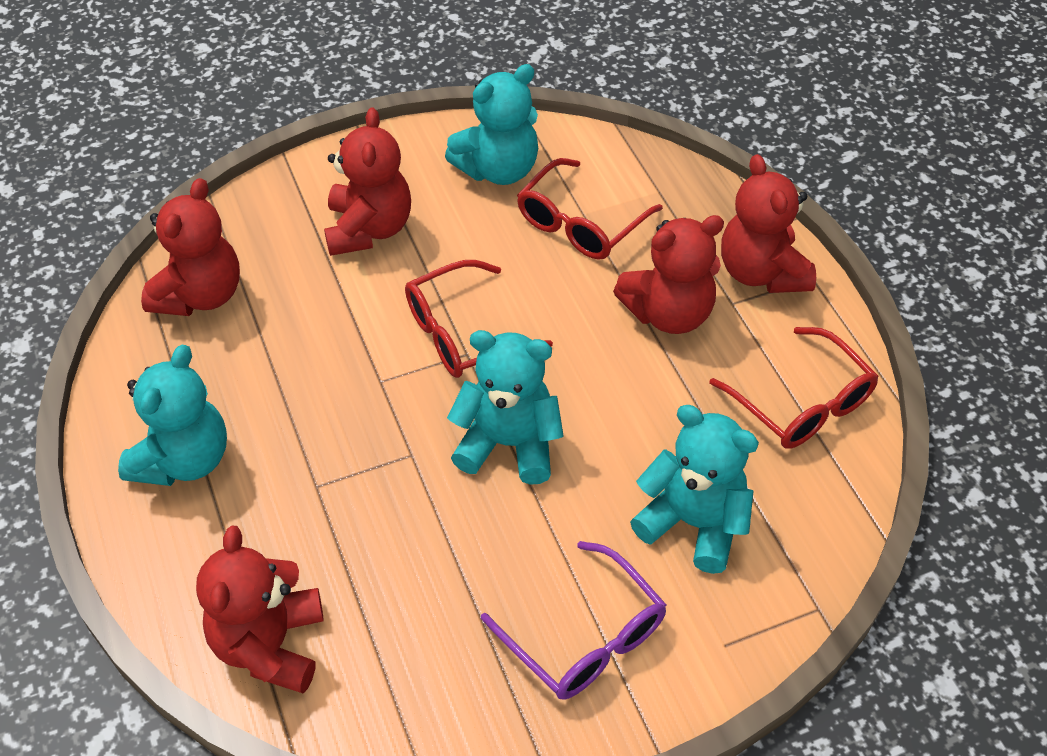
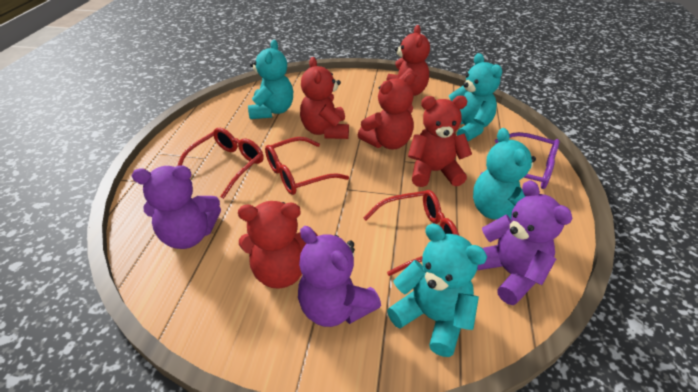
purple teddy bear: none = 0 -> [132,165,221,249] [298,226,381,327] [477,180,573,305] = 3

